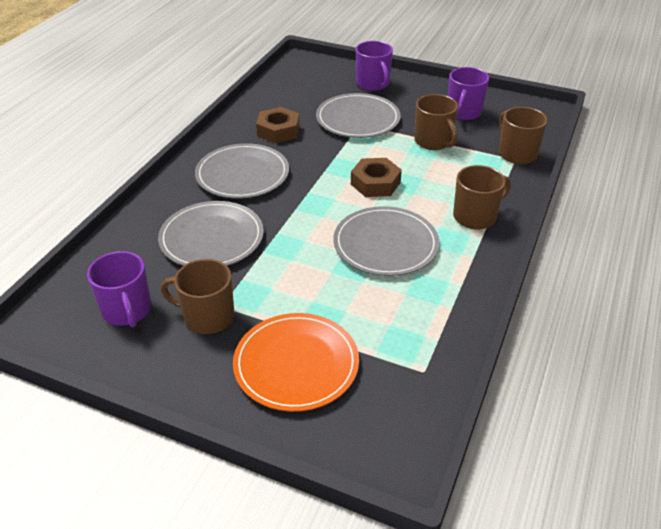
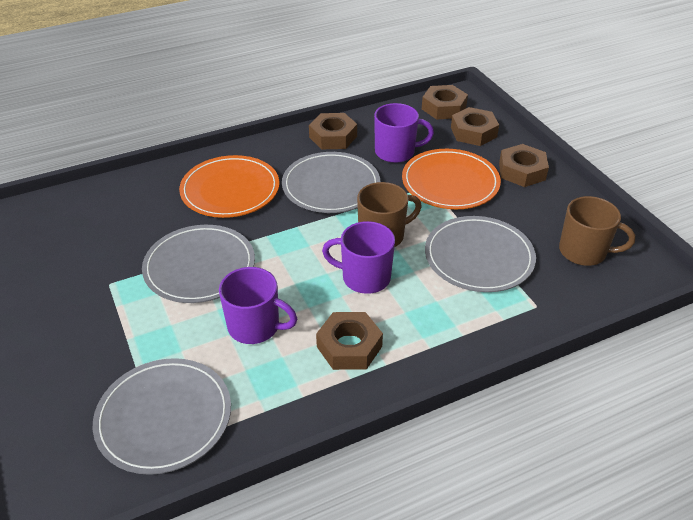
brown mug: [161,259,234,334] [414,94,458,150] [453,165,511,229] [499,107,547,164] = 4 -> [357,182,422,247] [559,196,635,266] = 2
brown nut: [256,107,299,143] [351,158,402,197] = 2 -> [309,113,357,149] [316,312,383,370] [422,85,468,120] [451,107,499,146] [499,144,549,187] = 5
orange plate: [233,313,359,412] = 1 -> [179,155,279,218] [402,149,501,209] = 2

